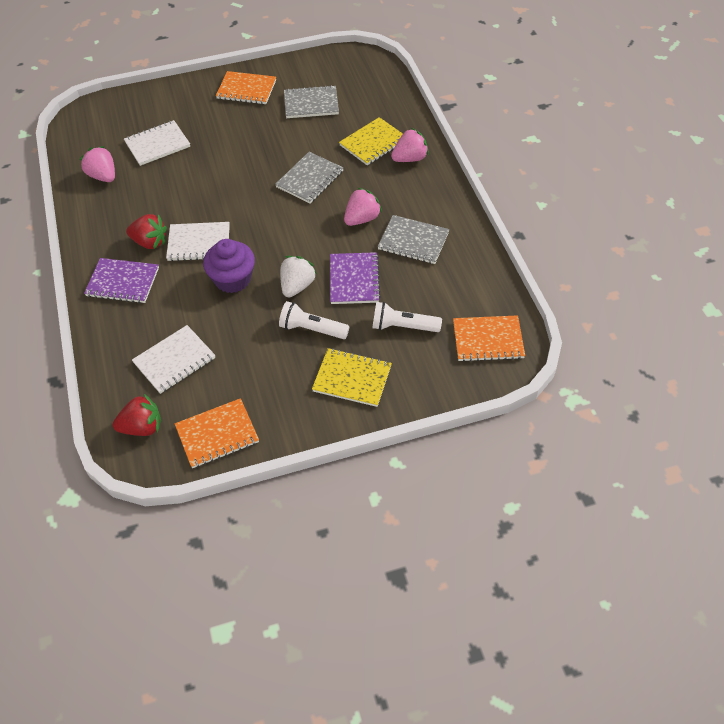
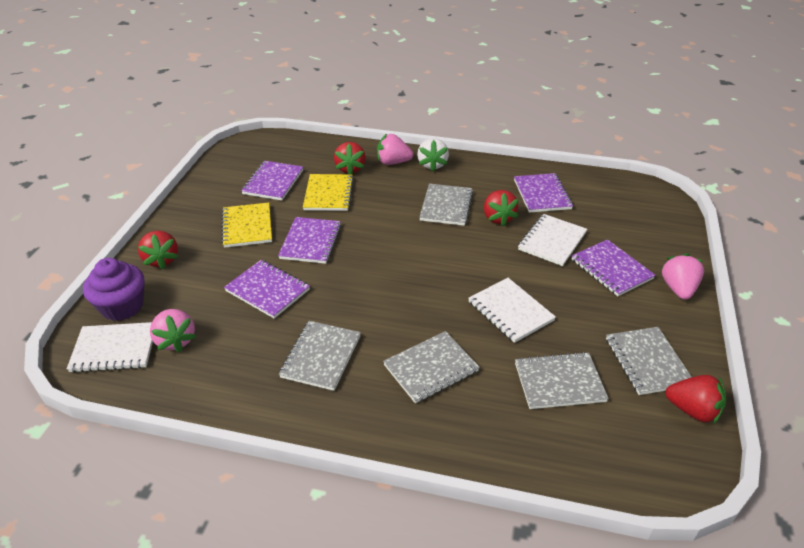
grey notebook: [275,152,344,204] [284,85,339,118] [377,215,450,264] = 3 -> [279,321,361,391] [383,331,480,403] [419,184,473,226] [515,352,609,409] [606,327,692,395] = 5
orange notebook: [175,398,259,468] [216,71,276,104] [453,315,525,362] = 3 -> none = 0
purple notebook: [84,258,159,303] [330,252,381,304] = 2 -> [224,260,310,319] [241,161,303,201] [278,217,341,264] [514,173,573,213] [571,239,656,297] = 5
red strawberry: [113,394,161,436] [126,214,167,249] = 2 -> [138,231,178,269] [334,142,366,174] [484,190,519,226] [665,375,726,425] = 4
white flashlight: [279,301,349,339] [372,302,442,332] = 2 -> none = 0

